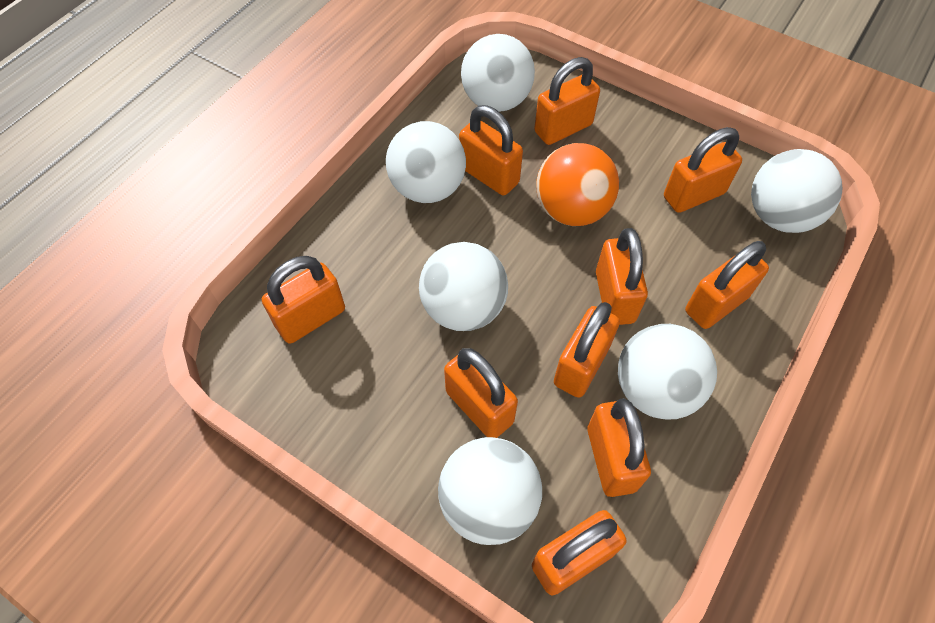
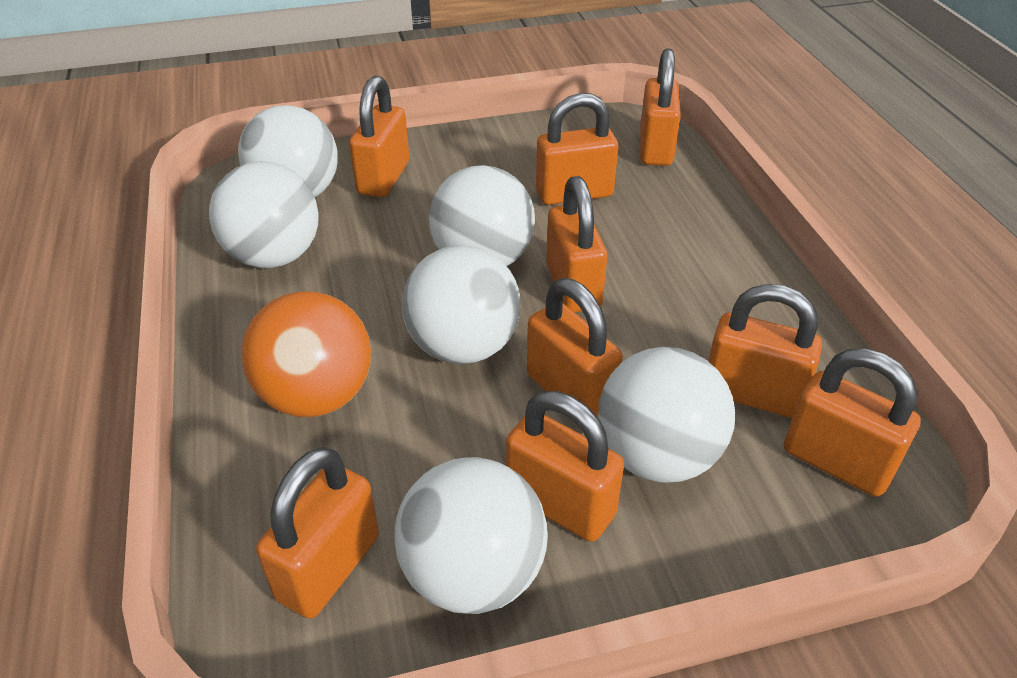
orange padlock: [262,256,345,344] [444,348,518,438] [459,105,523,195] [532,510,627,596] [534,57,600,145] [554,302,620,398] [587,398,651,497] [596,228,648,325] [664,127,742,213] [685,241,769,329] = 10 -> [256,447,379,619] [349,76,409,197] [506,391,624,542] [527,278,623,417] [536,93,618,205] [546,176,607,313] [640,49,681,166] [708,284,822,418] [784,349,921,497] = 9

